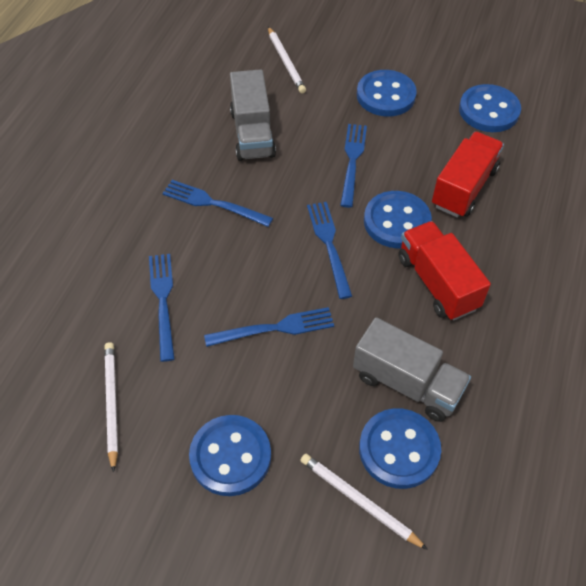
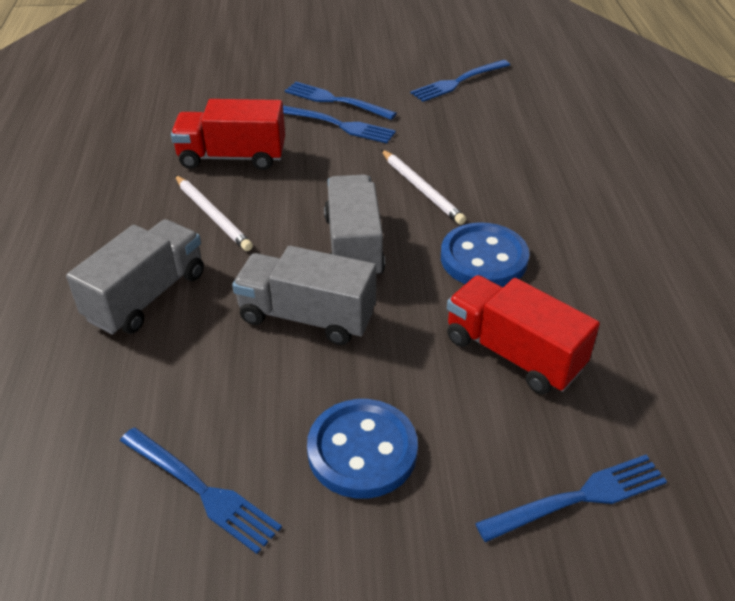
blue button: [189,415,271,496] [357,70,417,117] [359,408,441,489] [364,191,432,248] [459,84,521,132] = 5 -> [307,399,418,499] [441,222,530,287] = 2
grey truck: [230,69,276,161] [353,317,471,422] = 2 -> [66,219,204,335] [232,246,376,345] [324,175,385,274] = 3
white pencil: [104,342,118,473] [268,27,306,93] [300,453,428,550] = 3 -> [175,175,253,251] [381,150,466,225] = 2

